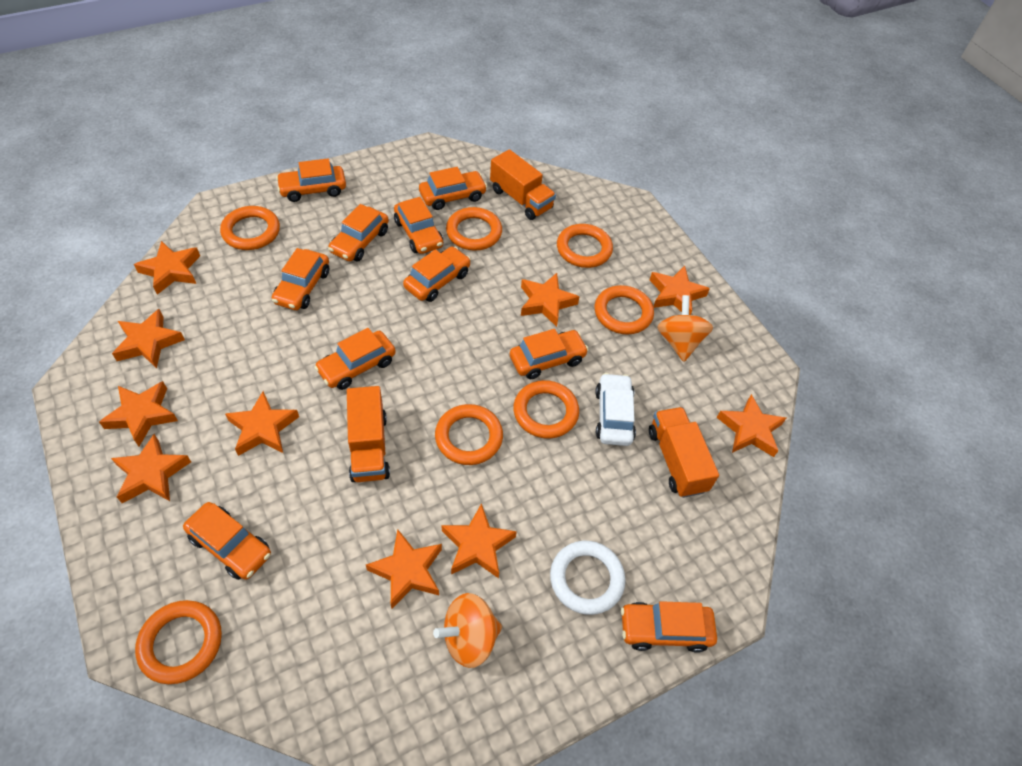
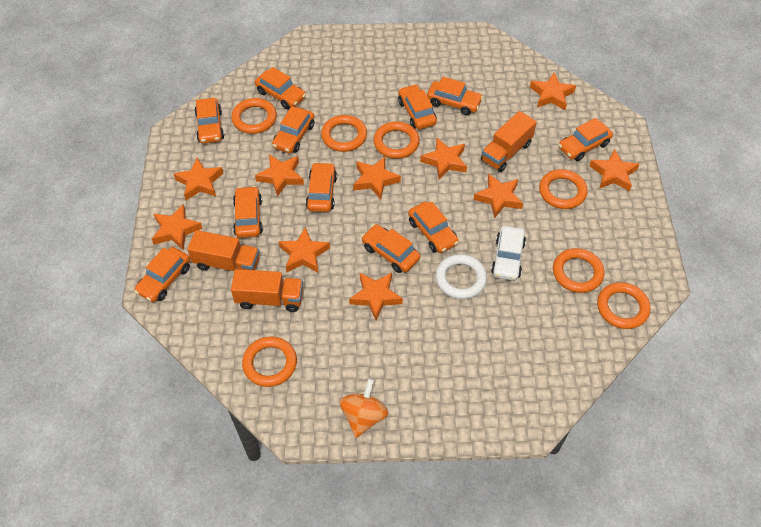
orange car: [183,502,271,580] [272,248,329,310] [276,158,346,202] [314,328,396,390] [328,204,389,262] [394,197,443,254] [403,246,471,302] [419,167,487,210] [510,329,589,379] [621,601,717,653] = 10 -> [134,247,190,302] [195,98,224,144] [233,186,263,238] [255,67,306,109] [272,106,314,153] [306,162,337,212] [361,224,420,273] [398,84,437,129] [408,201,459,253] [427,77,483,115] [559,118,613,161] = 11
orange spinning top: [433,593,502,668] [657,295,713,362] = 2 -> [339,379,388,438] = 1

